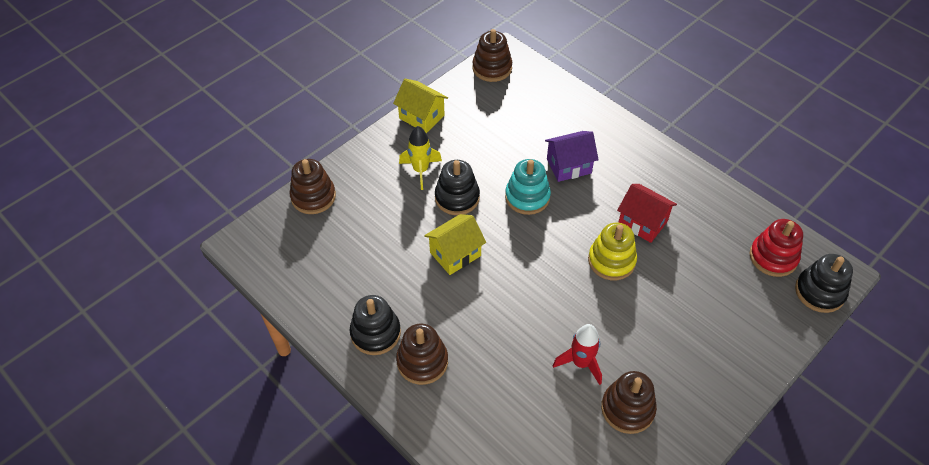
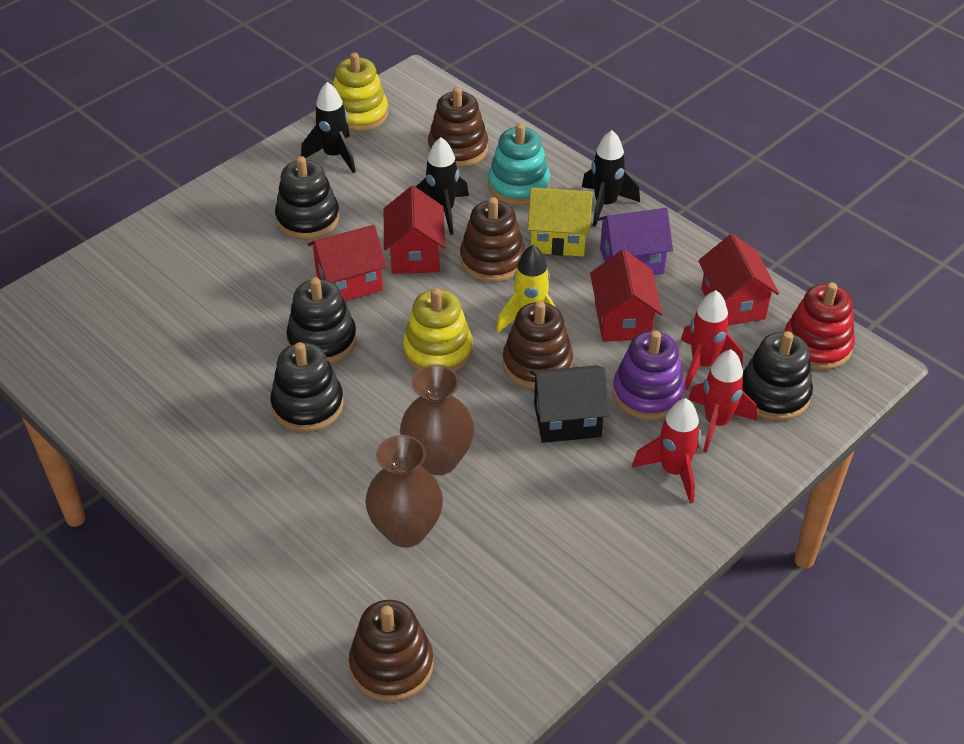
black house: none = 0 -> [530,365,609,443] = 1
black rocket: none = 0 -> [301,82,356,173] [416,137,469,235] [582,130,640,227] = 3
black stacking toy: [350,295,401,355] [435,160,480,215] [795,254,853,313] = 3 -> [270,342,344,432] [275,156,340,240] [286,277,357,364] [742,331,813,421] = 4
brown vase: none = 0 -> [365,435,443,548] [400,365,474,475] = 2
purple stacking toy: none = 0 -> [613,331,685,420] = 1
red house: [617,184,677,243] = 1 -> [308,225,387,301] [384,186,445,274] [590,250,663,342] [698,234,779,325] = 4
red rocket: [553,324,602,385] = 1 -> [632,398,701,503] [681,290,743,390] [688,349,757,453] = 3
yellow house: [393,79,448,133] [424,214,486,275] = 2 -> [527,187,593,256] = 1
yellow stacking toy: [588,223,637,280] = 1 -> [333,53,388,132] [403,288,473,372] = 2

